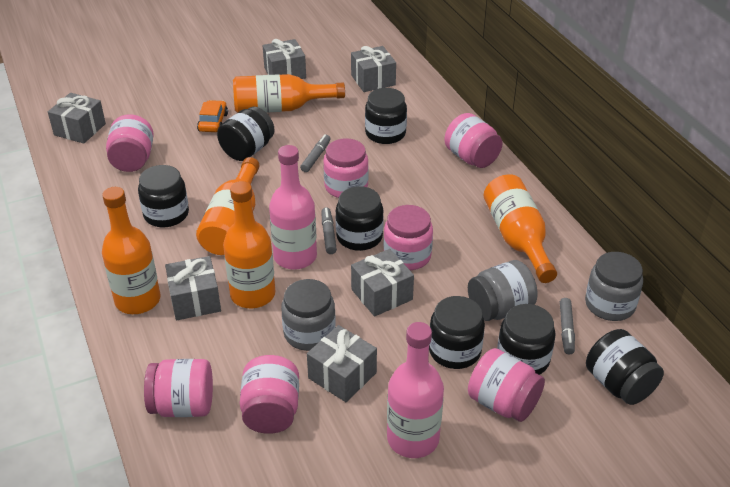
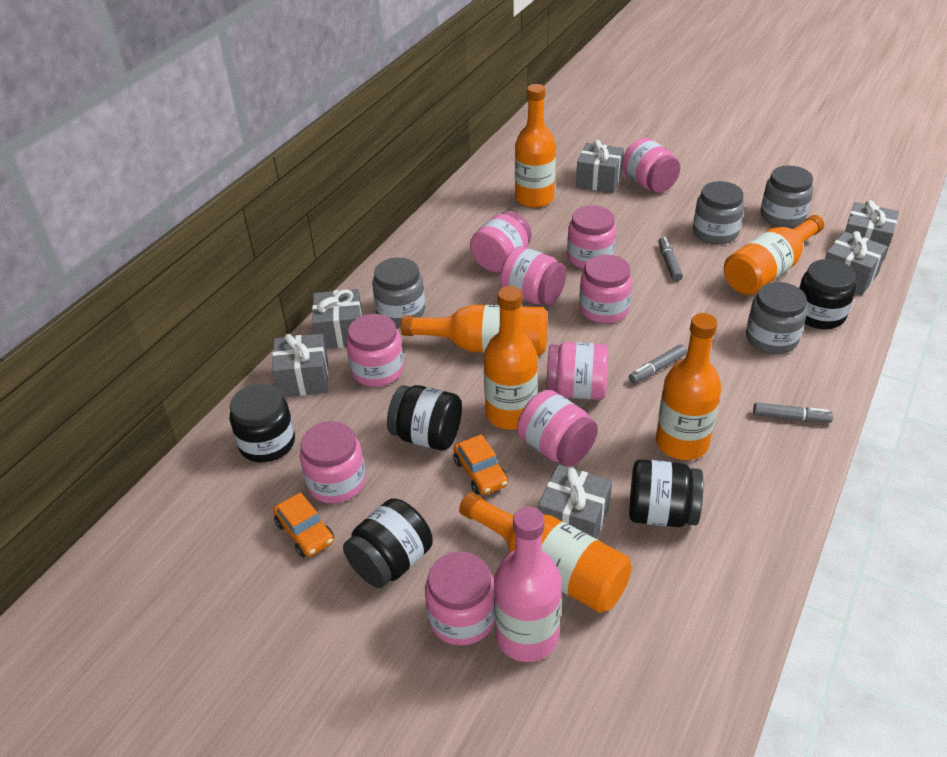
black jar: [138,165,189,227] [217,107,275,161] [335,186,384,251] [365,88,407,144] [429,296,485,369] [497,304,555,375] [586,329,664,405] = 7 -> [230,384,295,462] [343,498,433,588] [387,385,462,451] [629,459,703,527] [799,259,856,329] = 5
grey jar: [281,279,336,351] [468,260,538,321] [585,252,643,321] = 3 -> [372,258,425,326] [693,181,744,244] [746,282,807,354] [761,165,813,228] = 4
orange bottle: [102,187,161,314] [196,157,259,255] [223,181,275,308] [233,74,345,113] [484,174,557,283] = 5 -> [401,305,548,355] [459,492,632,613] [484,286,538,430] [515,84,556,208] [656,313,721,460] [724,215,824,295] = 6
orange car: [197,100,228,132] = 1 -> [273,492,334,557] [453,434,508,495] = 2
pink bottle: [269,145,317,270] [387,322,444,458] = 2 -> [494,506,562,662] = 1
pink jar: [106,114,154,172] [144,359,213,417] [240,355,299,434] [323,138,369,198] [384,205,433,270] [444,113,503,168] [468,348,545,422] = 7 -> [300,421,366,503] [346,314,404,387] [425,552,495,646] [470,211,531,273] [500,246,566,306] [517,390,598,466] [546,342,608,400] [567,205,616,269] [579,255,632,323] [622,138,680,193] = 10

